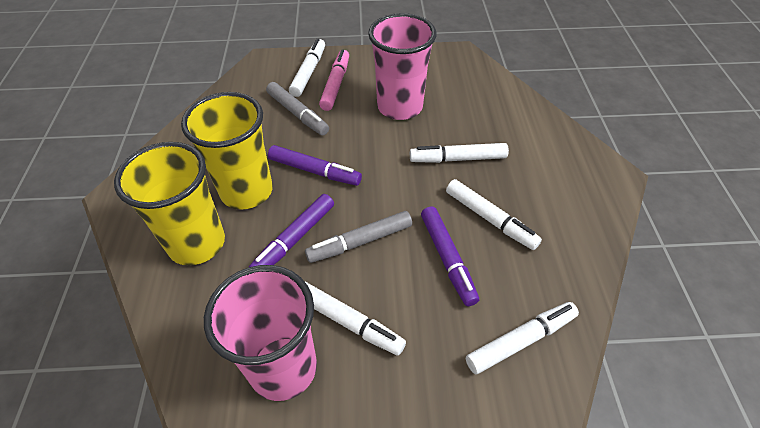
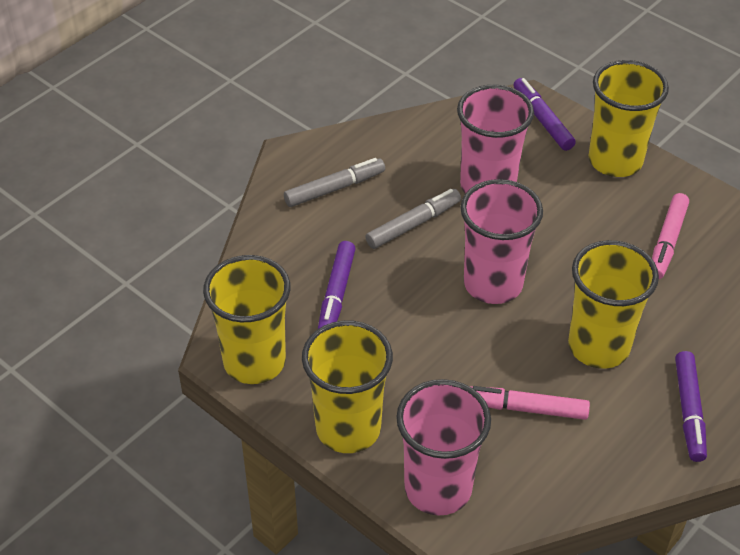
pink cup: [204,265,317,401] [368,13,436,120] = 2 -> [396,379,491,516] [457,85,534,194] [460,179,543,304] = 3
pink marker: [319,49,349,111] = 1 -> [469,386,590,420] [652,193,689,279] = 2
white marker: [289,38,325,97] [304,281,406,356] [410,143,509,163] [446,179,542,250] [466,302,579,374] = 5 -> none = 0
yellow cup: [114,142,225,266] [181,92,273,210] = 2 -> [203,255,290,384] [302,320,393,453] [568,240,659,369] [589,60,669,177] = 4

